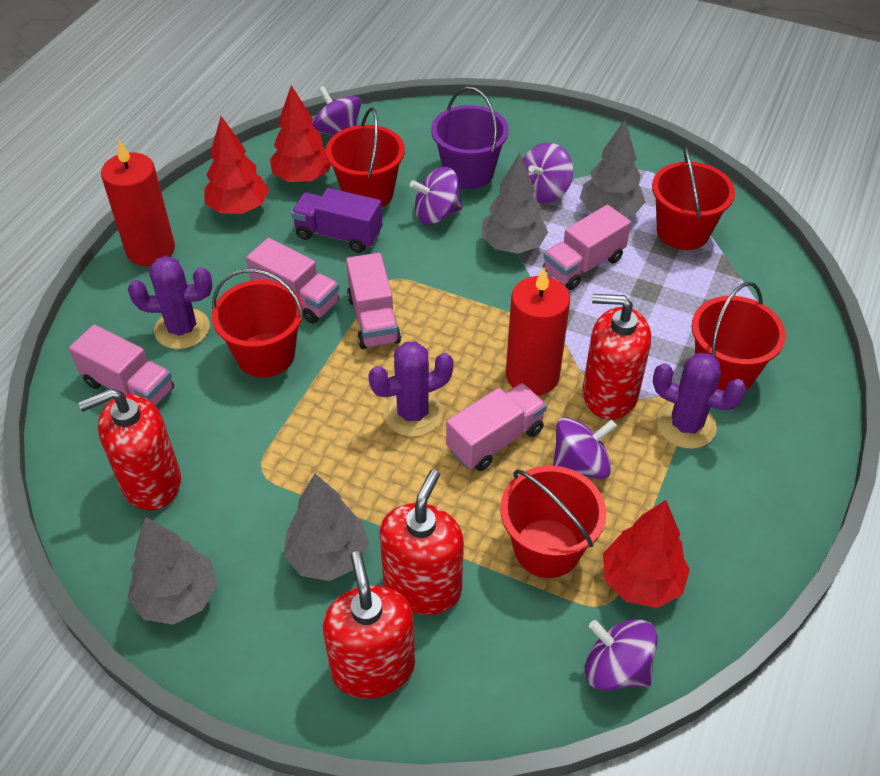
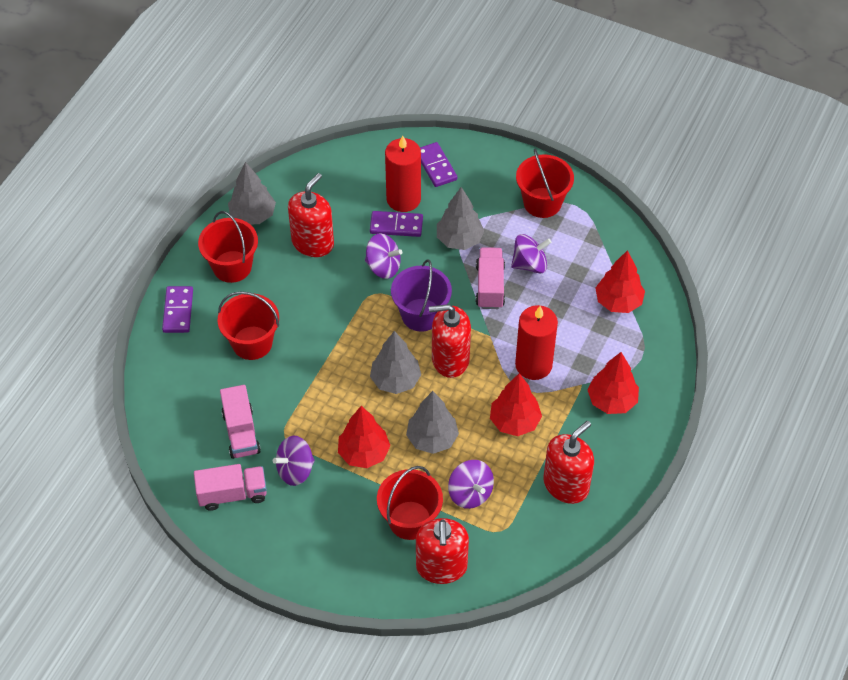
pink truck: [69,325,174,406] [246,238,339,324] [346,253,401,349] [446,383,547,471] [543,205,631,290] = 5 -> [194,464,267,511] [220,385,261,459] [476,247,505,309] = 3
purple cactus: [128,256,212,349] [368,341,454,437] [653,353,746,449] = 3 -> none = 0
purple domino: none = 0 -> [162,286,193,333] [370,211,423,237] [420,142,457,187] = 3
purple spinning top: [312,86,362,136] [410,167,462,225] [522,143,573,204] [553,417,617,479] [585,619,658,691] = 5 -> [273,435,315,486] [365,233,402,279] [448,460,494,509] [511,234,552,274] = 4
purple truck: [291,188,382,253] = 1 -> none = 0
red bucket: [212,269,304,378] [326,107,405,207] [500,466,606,578] [652,146,735,250] [692,282,786,391] = 5 -> [198,211,258,283] [218,291,279,360] [377,466,443,540] [516,149,574,218] = 4
red tree: [204,116,269,214] [270,85,331,183] [603,500,690,608] = 3 -> [338,406,391,468] [490,373,542,436] [587,352,639,414] [595,250,645,313] = 4

